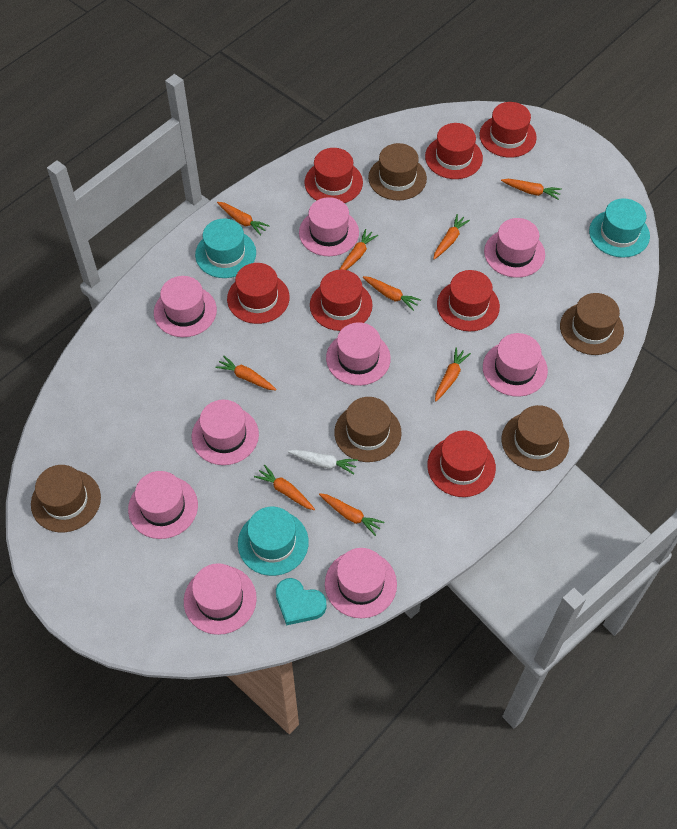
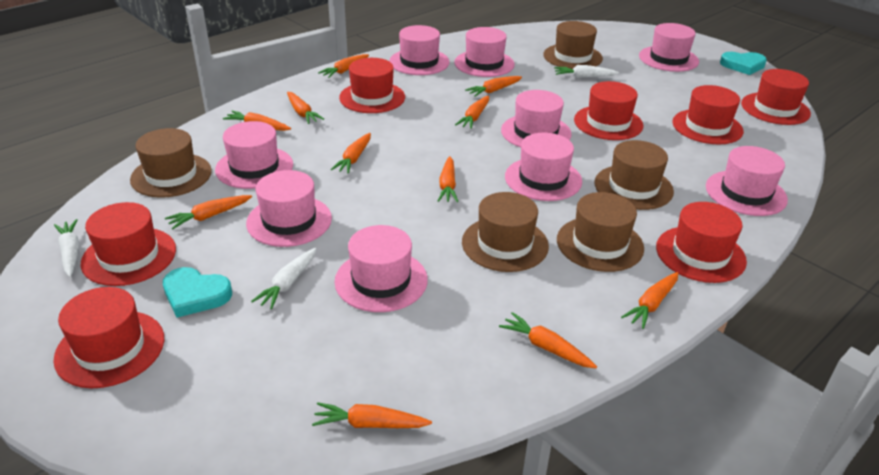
orange carrot: [215,355,277,390] [217,202,270,236] [254,464,315,510] [319,493,385,536] [339,229,378,270] [363,276,421,311] [433,214,470,259] [435,347,471,402] [501,179,562,200] = 9 -> [165,195,252,229] [223,111,291,131] [287,92,324,124] [312,402,432,428] [318,54,369,78] [331,133,371,174] [438,156,458,202] [455,96,489,129] [465,76,522,97] [499,312,597,368] [621,272,678,329] = 11
turquoise hat: [195,219,256,278] [238,507,309,576] [589,198,650,258] = 3 -> none = 0
turquoise heart: [276,578,327,626] = 1 -> [163,267,232,318] [720,52,767,75] = 2
white carrot: [288,450,358,474] = 1 -> [54,219,79,277] [251,248,316,309] [554,65,619,78] = 3

